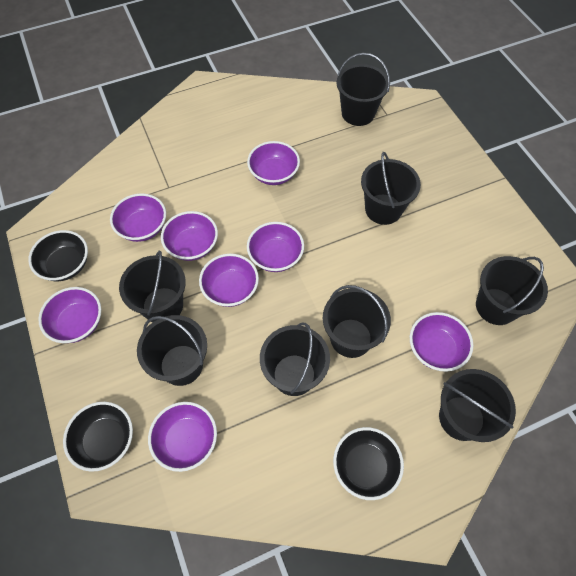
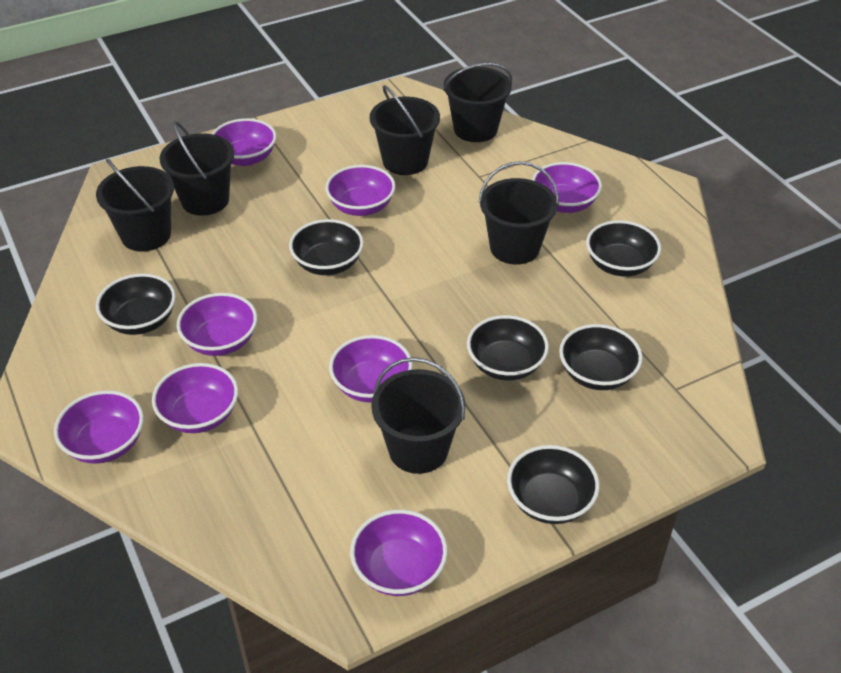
black bowl: [28,230,88,281] [63,402,133,472] [333,427,404,500] = 3 -> [96,273,176,335] [289,219,364,275] [467,315,549,381] [507,445,600,524] [559,324,643,390] [586,220,661,277] = 6
black bucket: [119,251,186,323] [137,315,207,386] [260,323,330,396] [323,285,391,358] [336,53,390,126] [361,152,421,225] [439,369,516,442] [476,256,548,325] = 8 -> [96,159,174,251] [159,121,234,216] [370,85,440,175] [371,357,466,474] [443,63,512,142] [478,161,559,265] = 6

